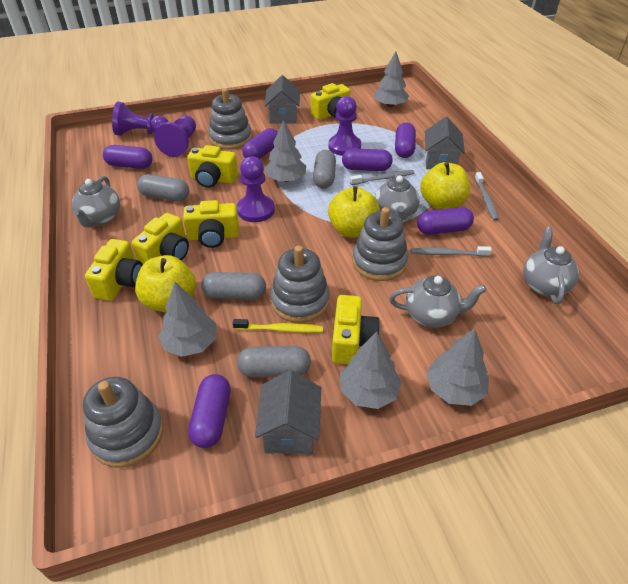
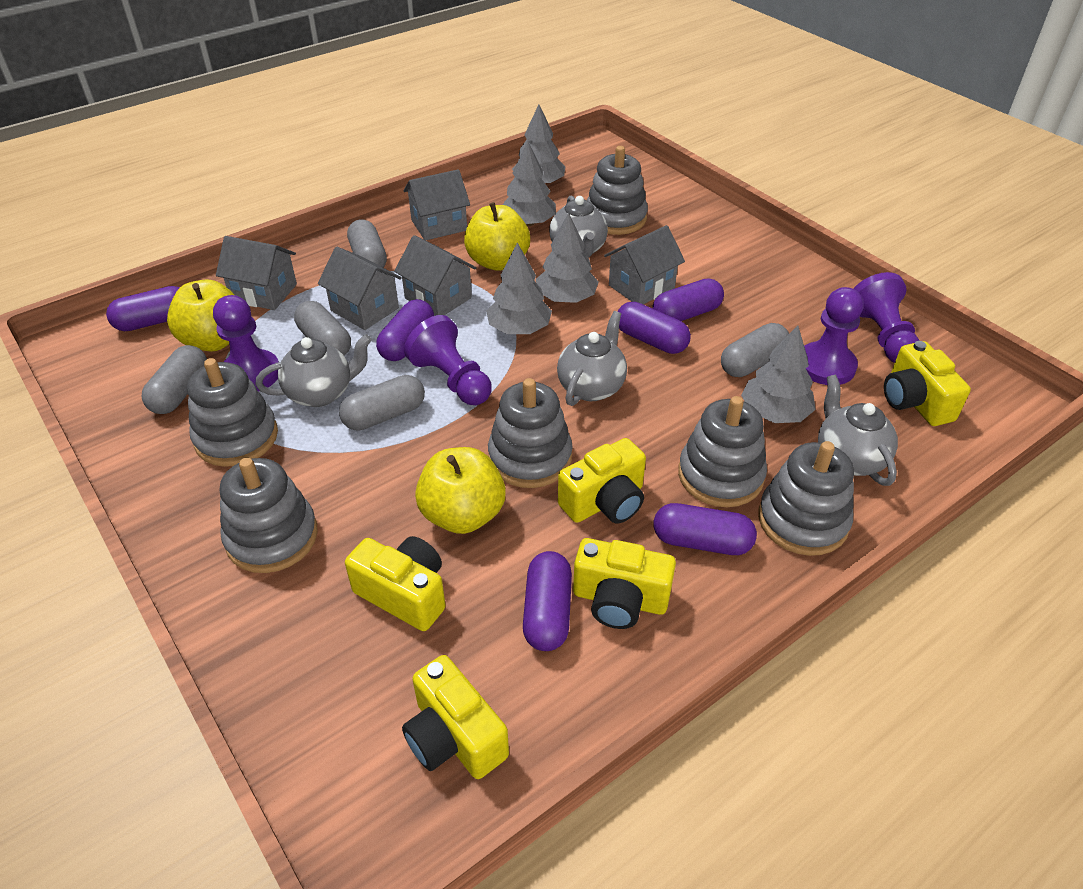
grey capsule: [137,174,189,201] [201,272,266,300] [237,346,311,377] [313,150,336,189] = 4 -> [142,345,207,414] [294,301,351,356] [339,375,425,431] [347,219,387,267] [721,323,789,377] = 5
grey house: [255,370,321,455] [265,75,300,124] [425,117,465,169] = 3 -> [216,236,297,310] [318,247,402,330] [394,235,476,316] [404,169,470,240] [604,225,685,305] = 5
grey stacking toy: [83,377,163,468] [209,88,252,150] [270,246,330,323] [352,207,408,281] = 4 -> [187,358,278,467] [220,458,318,573] [488,378,573,488] [587,146,648,235] [678,396,767,507] [758,441,854,556] = 6
grey toothbrush: [350,170,415,185] [411,246,492,257] [475,172,499,221] = 3 -> none = 0
yellow camera: [85,239,143,301] [132,213,189,264] [183,200,239,248] [187,145,238,188] [311,83,351,120] [332,295,380,364] = 6 -> [345,536,446,631] [402,655,509,779] [558,438,646,524] [573,538,676,629] [884,341,971,426] = 5
yellow toothbrush: [233,319,323,333] = 1 -> none = 0

